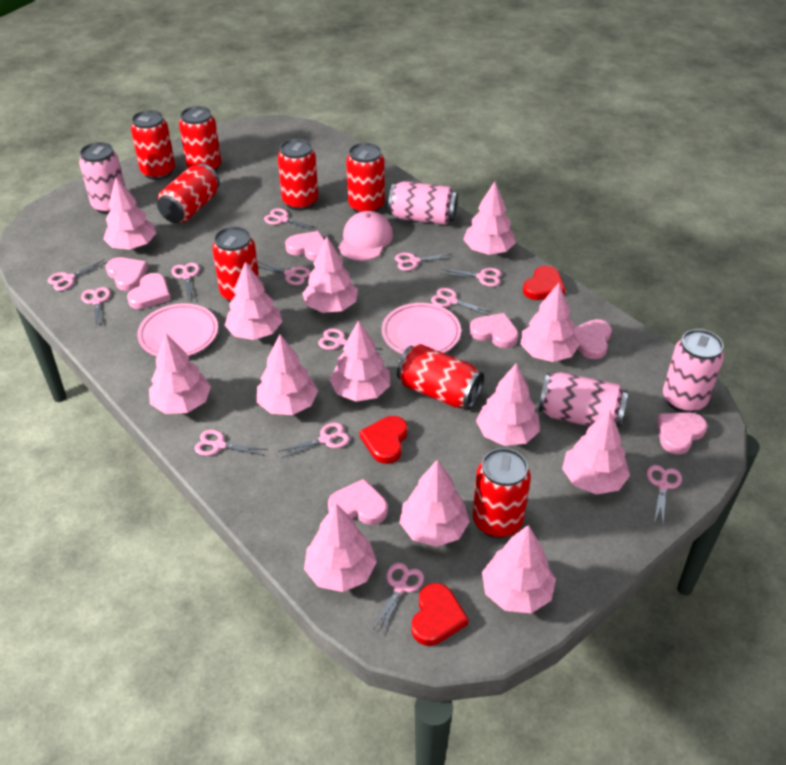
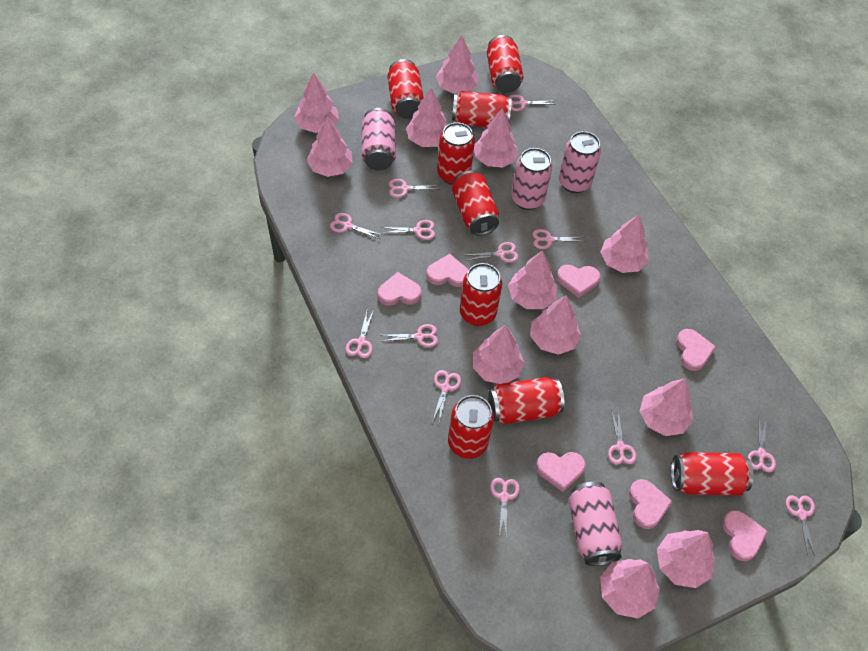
pink cap: [338,211,393,261] = 1 -> none = 0
pink plate: [137,303,218,356] [382,303,461,354] = 2 -> none = 0
pink tree: [103,177,156,250] [149,333,211,414] [225,262,283,340] [257,334,318,415] [302,237,358,313] [304,504,377,592] [330,320,390,402] [400,460,470,547] [463,181,516,255] [476,363,540,446] [482,525,556,613] [521,283,580,362] [562,410,630,495] = 13 -> [294,73,339,133] [307,116,353,177] [406,88,448,147] [436,35,478,93] [473,325,525,384] [474,108,519,168] [508,250,557,309] [530,295,581,355] [600,559,660,619] [601,214,649,273] [639,378,693,436] [657,530,715,588] = 12
red can: [131,110,175,180] [157,163,220,223] [179,106,221,172] [212,227,259,302] [278,139,318,211] [346,143,385,213] [397,344,484,409] [473,448,531,538] = 8 -> [388,59,424,119] [437,122,475,185] [448,395,494,459] [452,91,512,127] [452,170,499,236] [460,263,502,326] [487,35,523,93] [488,377,565,424] [671,452,754,495] = 9
red heart: [360,416,407,464] [412,583,469,646] [523,266,565,300] = 3 -> none = 0

